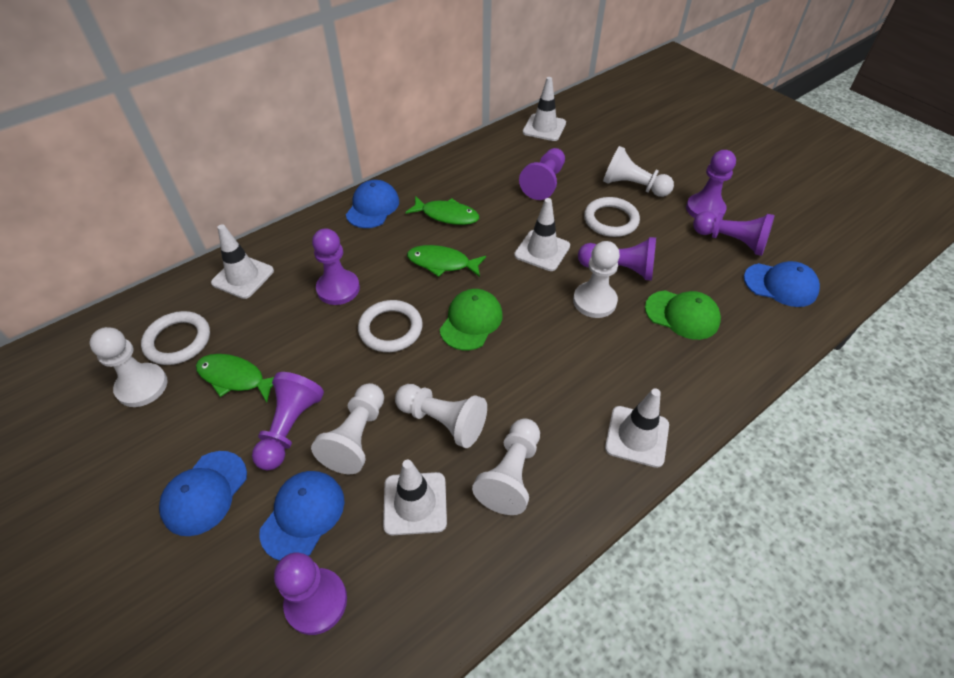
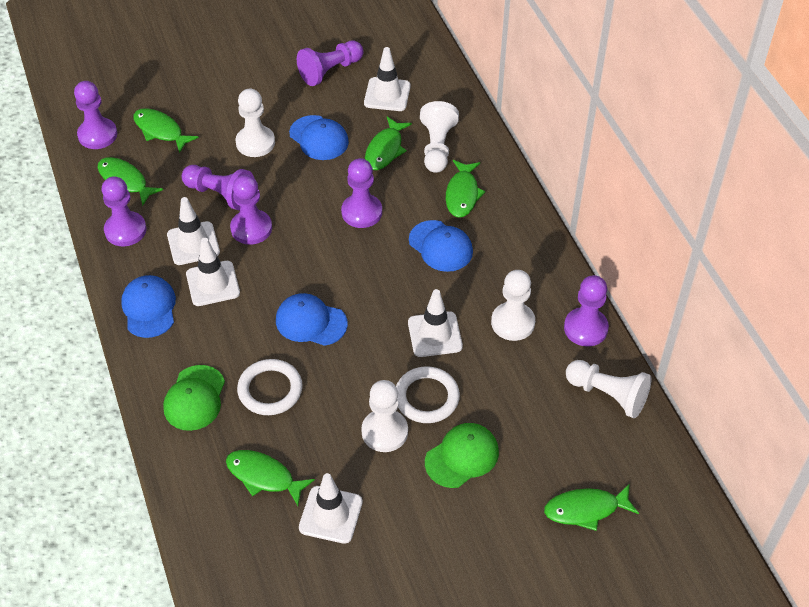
green fish: [196,354,274,403] [405,196,479,225] [407,245,486,277] = 3 -> [98,157,163,206] [134,108,199,153] [226,450,315,506] [365,117,412,170] [446,160,485,218] [544,484,639,531] = 6
white pawn: [89,327,168,407] [311,383,384,474] [395,384,487,448] [472,419,540,515] [573,241,620,318] [603,146,674,197] = 6 -> [235,89,275,157] [361,380,408,452] [420,101,459,173] [491,270,535,341] [566,360,652,418] = 5
white ring: [141,311,210,365] [358,300,423,352] [584,197,640,237] = 3 -> [237,359,303,415] [396,366,460,423] = 2

